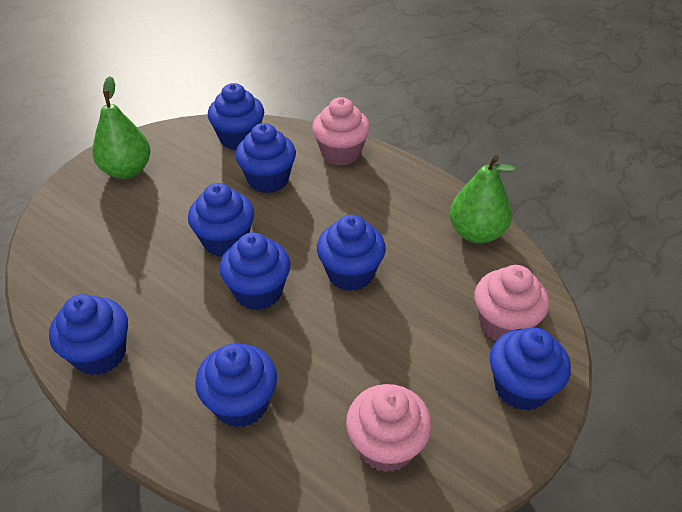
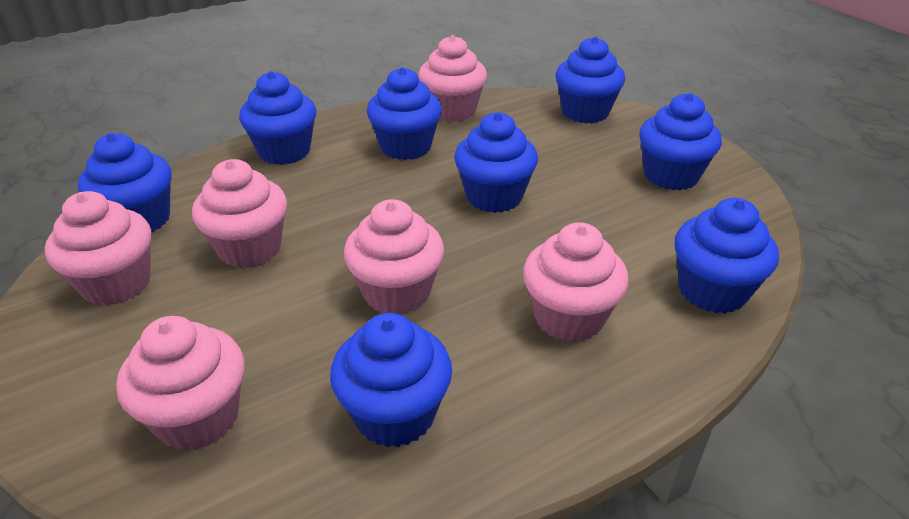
green pear: [92,76,151,179] [450,155,516,243] = 2 -> none = 0
pink cupcake: [312,97,370,166] [346,384,432,473] [475,265,549,341] = 3 -> [45,191,151,306] [116,316,244,451] [192,159,287,268] [344,199,444,315] [418,35,487,122] [523,222,628,342] = 6

